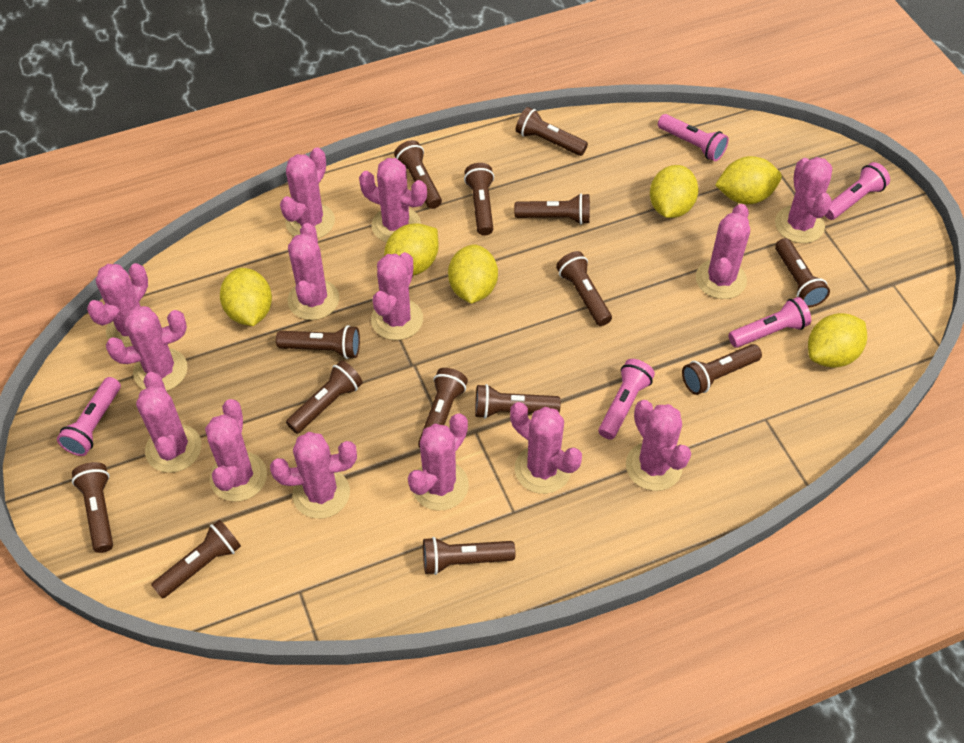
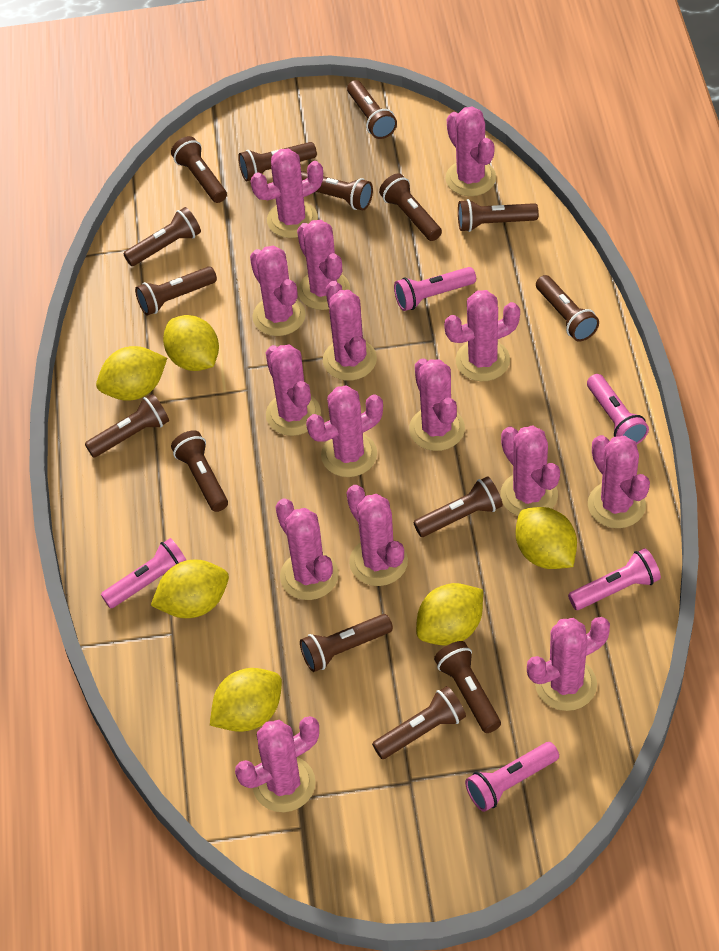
brown flashlight: [72,462,113,553] [151,520,241,599] [276,325,360,359] [286,360,363,434] [394,140,442,209] [418,368,468,447] [423,537,516,575] [464,163,494,236] [475,384,561,419] [514,193,590,225] [516,107,588,156] [556,251,612,326] [682,344,762,395] [775,238,830,307] = 14 -> [85,394,169,458] [123,207,201,266] [135,267,217,315] [171,136,227,203] [171,430,228,512] [238,142,317,182] [300,614,393,672] [301,171,373,210] [347,80,397,139] [372,686,466,759] [379,173,442,241] [413,476,503,537] [434,641,501,733] [458,199,539,232] [536,275,599,341] = 15
pink cactus: [87,263,148,347] [106,306,188,391] [136,372,202,473] [205,399,267,502] [270,432,357,519] [280,147,335,239] [288,223,339,320] [359,158,427,242] [371,252,423,340] [408,414,469,510] [510,402,582,494] [626,400,691,491] [696,204,750,299] [775,157,832,243] = 14 -> [235,716,319,812] [250,148,323,238] [250,245,306,336] [266,345,321,436] [275,499,339,600] [297,220,350,310] [306,385,383,477] [323,281,377,381] [346,485,408,586] [409,358,465,451] [444,290,520,381] [445,106,496,196] [500,426,560,516] [527,617,610,711] [588,435,650,528] = 15

